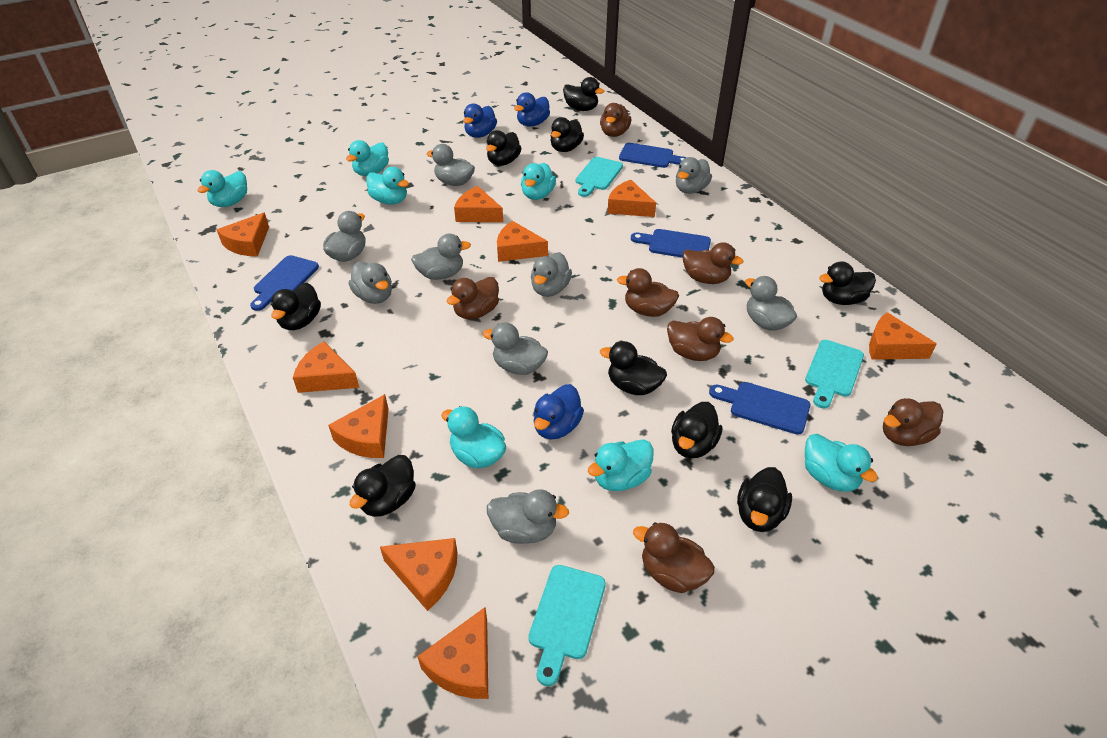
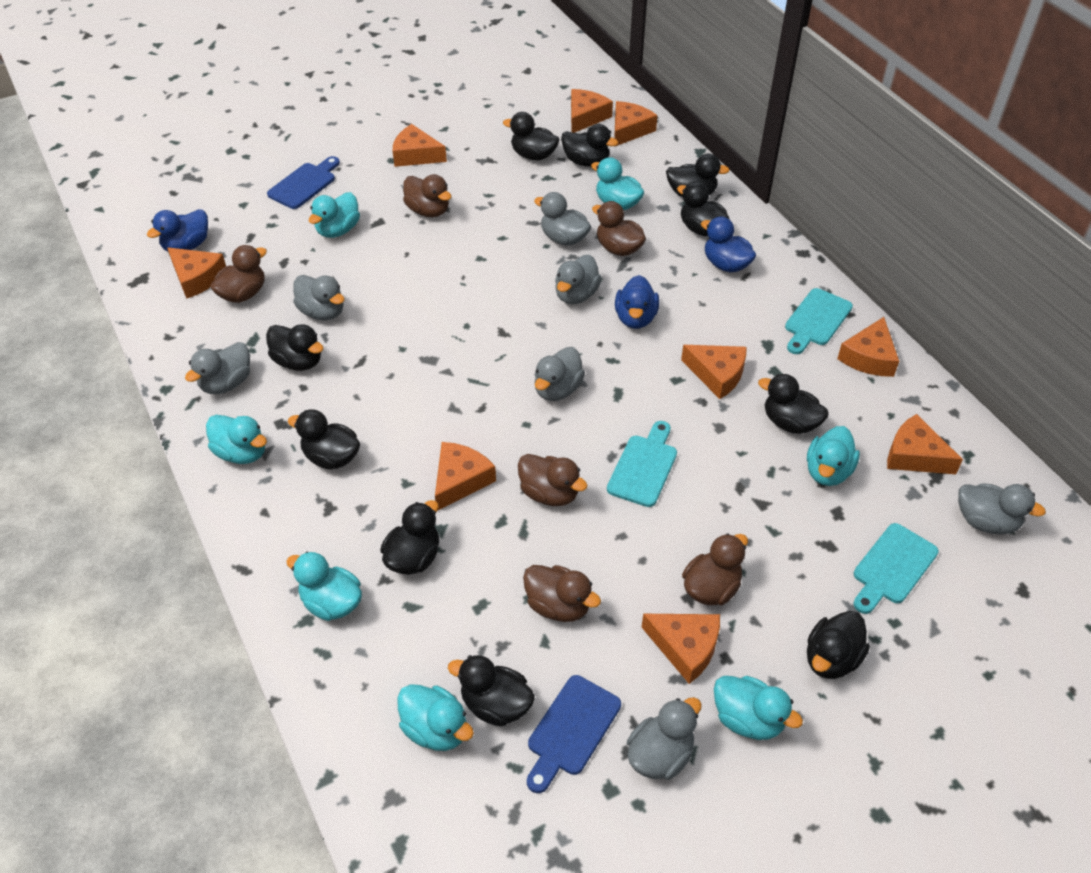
black duck: [271,283,321,330] [350,455,416,517] [486,130,522,166] [550,117,584,152] [563,77,604,111] [600,341,667,395] [671,402,722,459] [737,467,792,532] [819,261,876,305] = 9 -> [266,324,324,371] [288,409,360,469] [380,500,439,575] [448,655,535,727] [503,112,560,160] [561,124,618,167] [666,154,730,197] [677,182,730,236] [758,374,829,434] [807,611,870,679] = 10
blue cutting board: [250,255,319,311] [619,143,687,168] [631,229,711,257] [709,382,810,435] = 4 -> [267,156,340,209] [527,675,621,793] = 2
brown duck: [446,277,499,319] [600,103,631,137] [617,268,679,317] [633,522,715,593] [667,317,733,361] [682,242,743,284] [883,398,943,446] = 7 -> [210,245,267,303] [403,174,451,217] [518,454,588,506] [523,565,601,622] [592,201,646,256] [682,533,748,605] = 6
grey duck: [323,211,366,262] [349,262,392,304] [411,234,471,280] [426,144,475,186] [483,322,548,375] [487,489,569,544] [531,252,572,297] [676,157,712,194] [745,276,797,331] = 9 -> [185,342,250,394] [293,275,345,320] [534,192,591,246] [534,347,585,401] [555,255,602,304] [627,697,701,780] [958,484,1046,534] = 7

